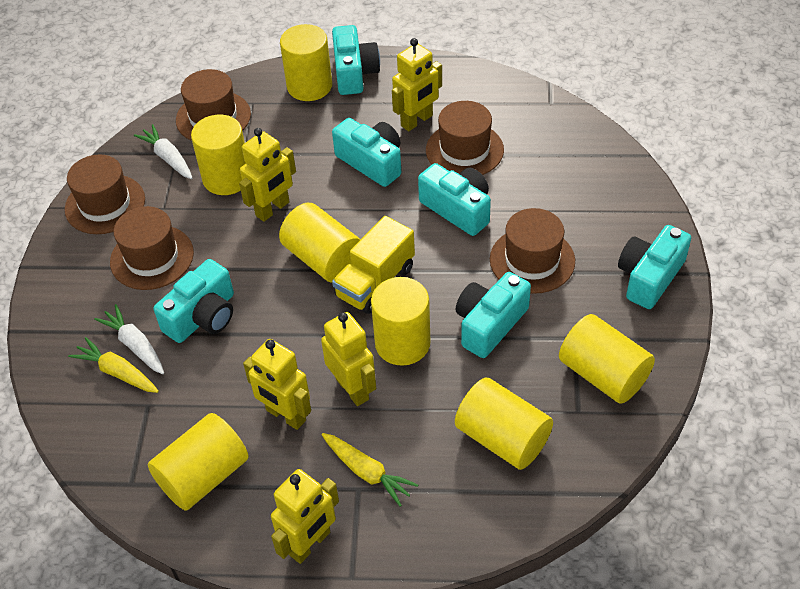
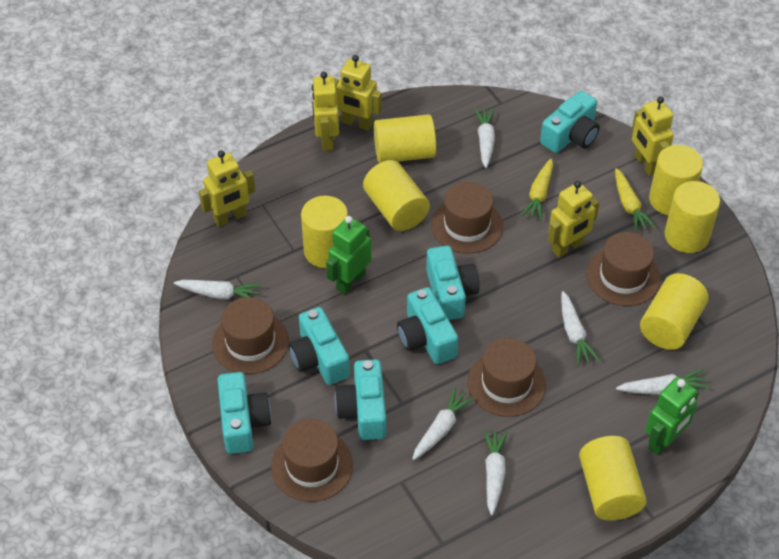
green robot: none = 0 -> [326,216,372,295] [645,377,699,455] = 2
white carrot: [94,304,164,374] [134,124,192,179] = 2 -> [174,280,262,300] [412,387,475,460] [474,108,495,168] [483,429,508,515] [561,291,600,365] [616,369,710,395] = 6
yellow truck: [332,216,415,314] = 1 -> none = 0

